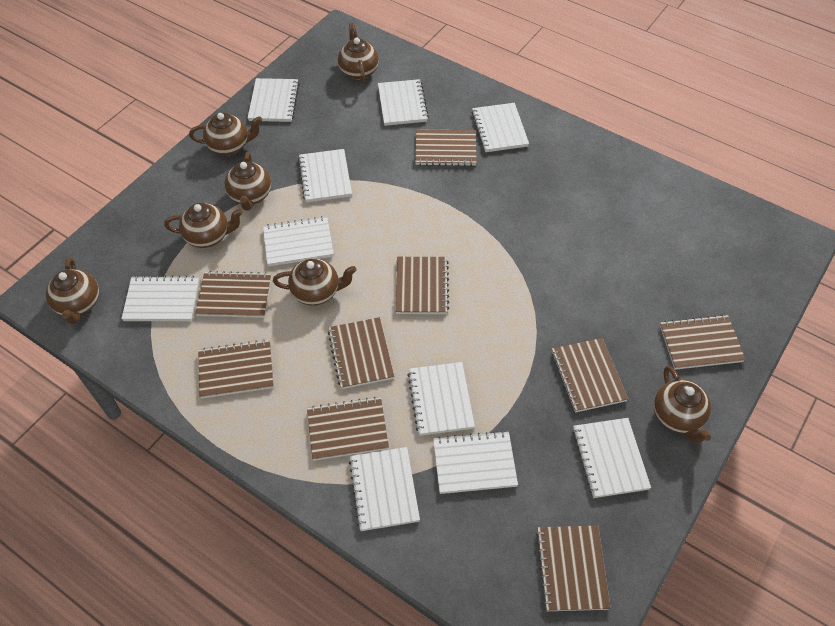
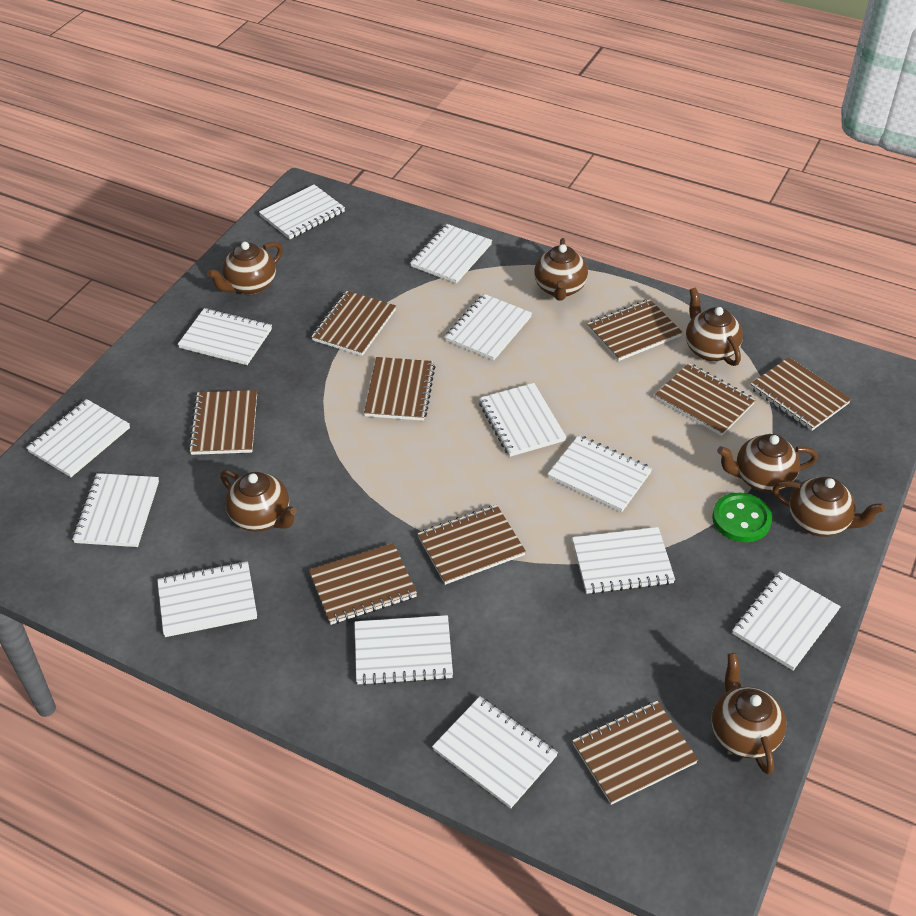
green button: none = 0 -> [712,493,772,542] = 1
white notebook: [121,276,199,321] [248,78,299,122] [263,216,333,266] [298,149,352,202] [349,447,420,531] [378,79,429,126] [407,362,475,436] [433,431,518,494] [472,103,529,152] [573,418,651,498] = 10 -> [26,399,130,477] [72,473,159,547] [157,561,257,637] [178,308,272,365] [259,184,345,239] [355,615,453,686] [410,224,492,284] [432,696,558,809] [445,294,532,361] [479,383,566,457] [548,435,652,512] [572,527,675,594] [732,571,841,671] = 13

